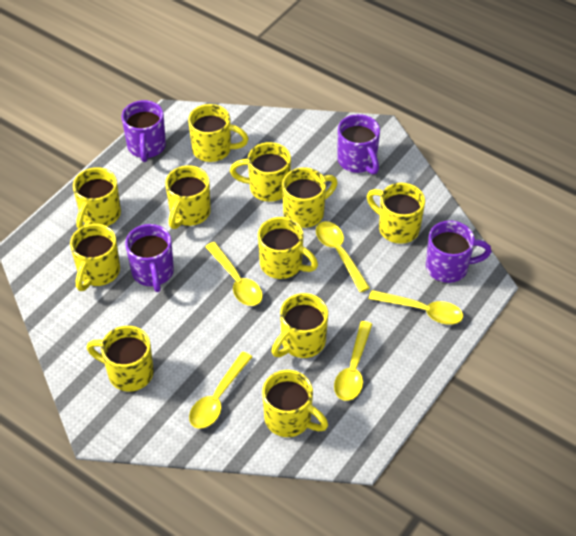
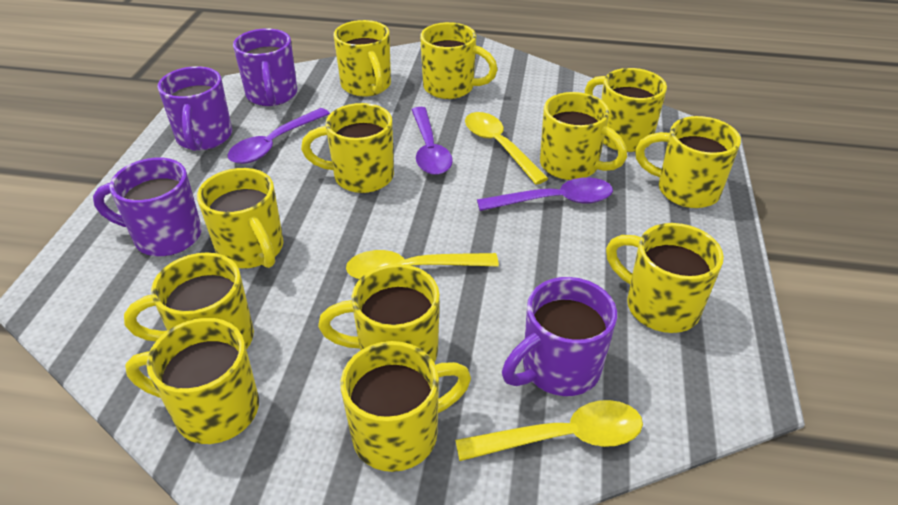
purple spoon: none = 0 -> [228,108,330,164] [412,107,453,175] [477,177,613,211] = 3
yellow mug: [70,224,120,291] [73,167,121,229] [87,326,154,391] [165,165,211,229] [188,104,249,162] [230,142,291,202] [258,217,318,279] [262,370,328,437] [272,293,328,358] [282,168,338,228] [367,183,425,244] = 11 -> [124,253,254,350] [125,318,259,444] [197,168,284,268] [301,103,394,193] [318,264,440,363] [334,20,391,97] [340,341,471,472] [420,22,498,99] [540,92,627,180] [585,68,667,152] [606,223,724,333] [635,116,741,208] = 12
yellow spoon: [189,352,252,429] [205,242,263,306] [316,221,370,292] [334,321,372,401] [369,290,463,324] = 5 -> [346,250,499,279] [455,400,643,461] [465,112,549,185] = 3

